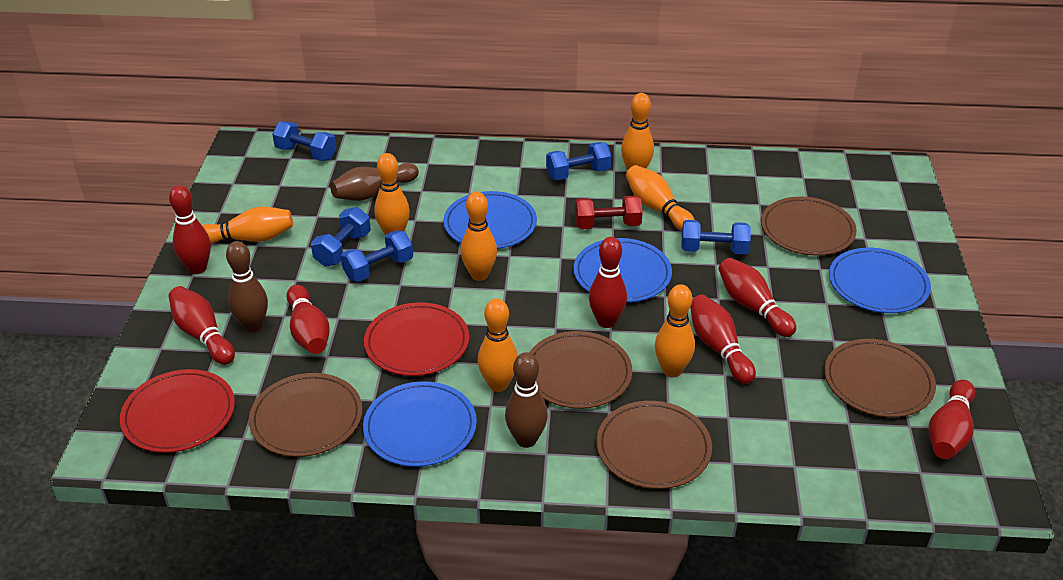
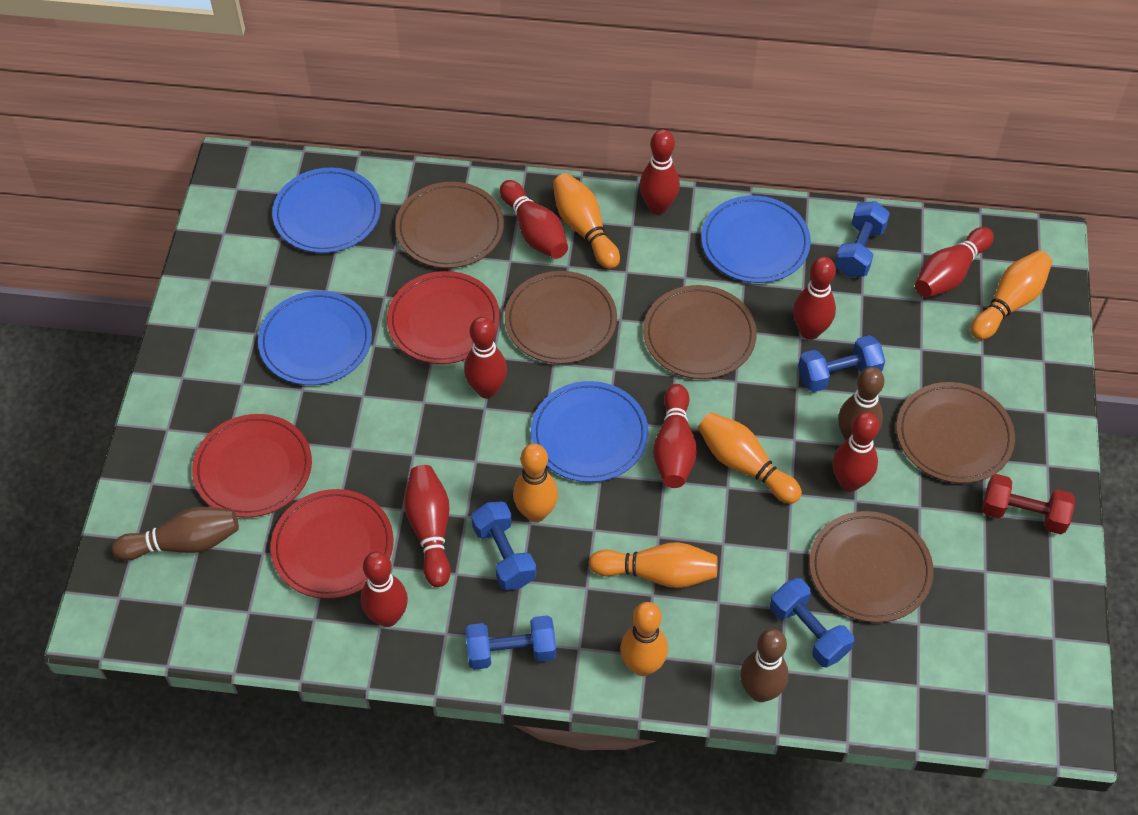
orange bowling pin: [202,207,293,244] [374,153,410,236] [460,191,497,281] [478,298,518,392] [621,93,654,171] [626,165,694,231] [655,284,695,377] = 7 -> [513,443,558,522] [553,173,620,269] [589,542,718,588] [620,602,668,676] [698,412,802,504] [971,250,1052,340] = 6
red bowling pin: [168,286,235,365] [169,185,211,274] [287,285,330,354] [589,237,627,328] [690,295,756,384] [718,258,796,337] [929,380,975,459] = 7 -> [361,551,408,627] [404,465,451,587] [464,317,507,398] [500,180,568,259] [640,129,680,215] [653,384,697,488] [793,257,836,340] [833,412,879,492] [915,227,994,297] = 9
red plate: [120,369,235,453] [364,302,469,376] = 2 -> [192,414,312,518] [271,489,393,599] [387,271,500,364] = 3

